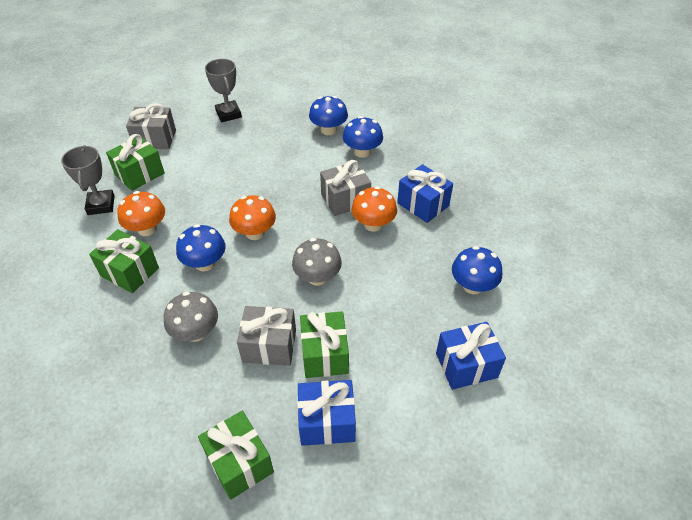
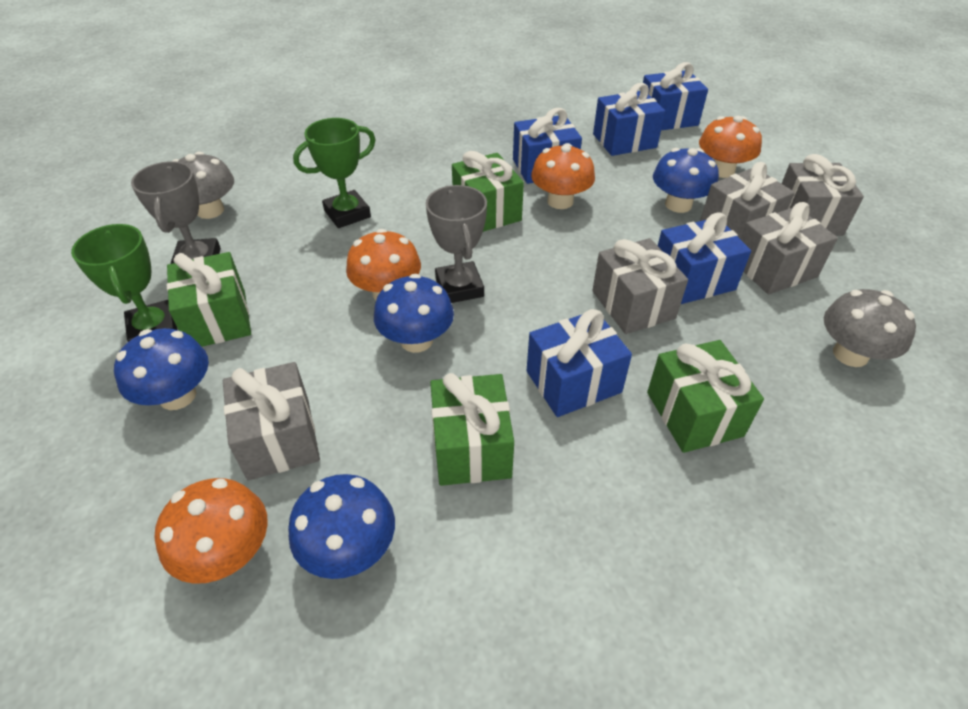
blue gift: [297,380,356,446] [397,164,453,223] [436,322,506,390] = 3 -> [513,108,582,184] [527,309,632,417] [593,83,665,156] [643,62,708,130] [658,212,751,304] = 5
green trophy: none = 0 -> [71,224,177,342] [293,118,376,228] = 2
grey gift: [126,103,176,149] [237,306,296,366] [320,160,371,216] = 3 -> [223,362,320,480] [592,238,688,334] [700,162,795,238] [740,202,838,294] [782,154,864,236] = 5
orange mushroom: [117,191,165,236] [229,195,276,240] [351,186,397,232] = 3 -> [155,478,268,584] [346,229,421,300] [531,143,595,209] [699,116,762,178] = 4

